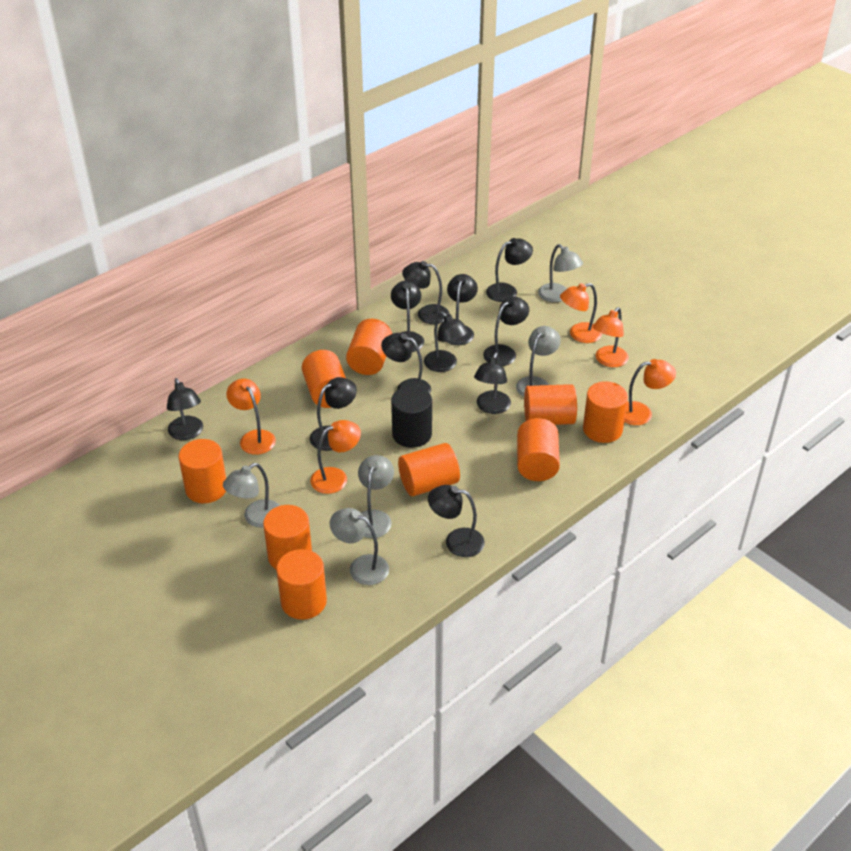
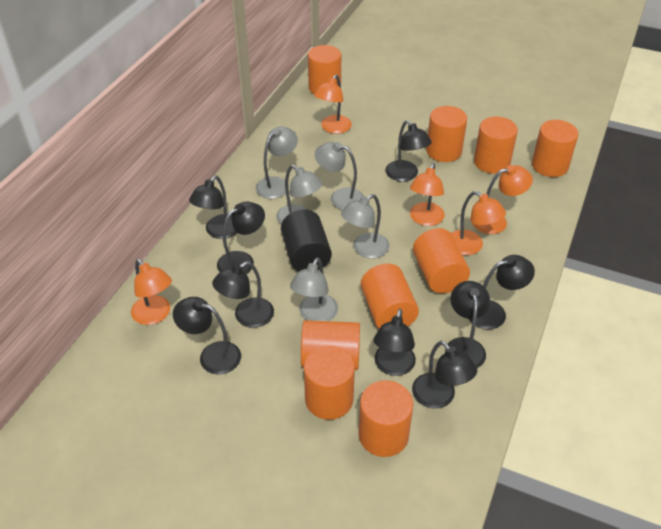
black lamp: [167,378,203,440] [310,377,357,451] [381,333,431,393] [391,281,424,352] [402,261,449,324] [424,312,468,372] [428,485,485,557] [447,274,478,345] [474,352,511,414] [483,296,529,366] [486,238,533,302] = 11 -> [173,297,241,375] [189,176,237,239] [212,261,274,328] [217,202,265,274] [374,309,416,376] [386,120,432,182] [412,341,477,409] [445,281,490,368] [469,255,535,330] = 9

